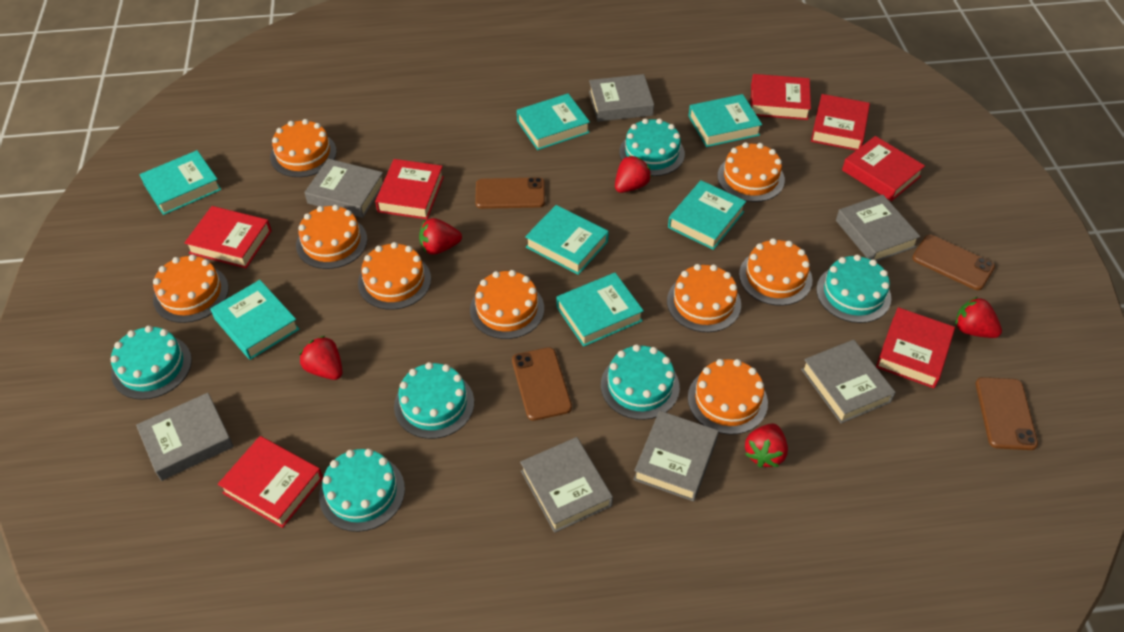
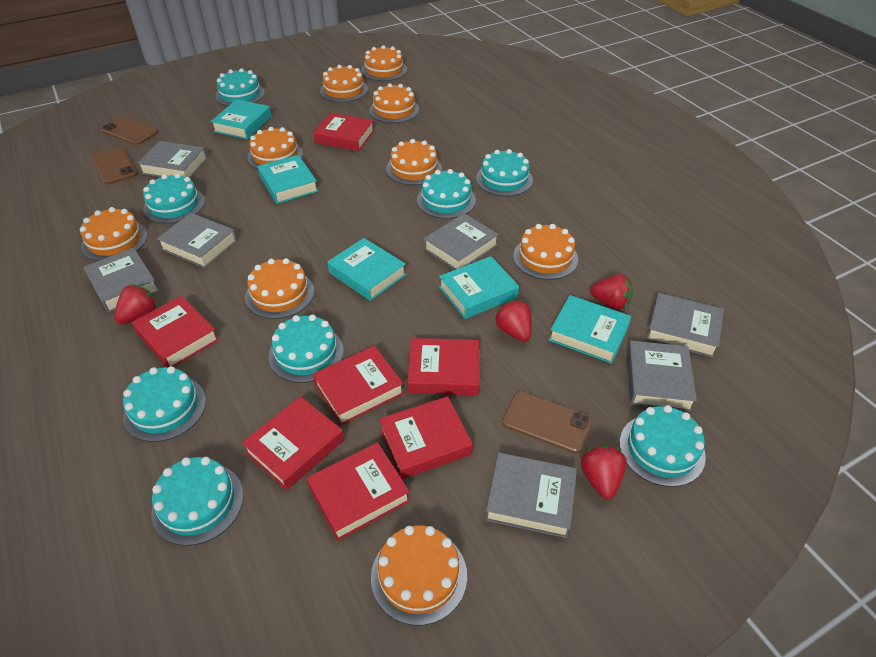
brown phone: [475,177,545,209] [512,347,572,421] [912,235,995,290] [976,377,1038,450] = 4 -> [92,147,137,184] [101,117,158,145] [502,391,592,453] = 3
red strawberry: [300,336,343,380] [419,218,462,255] [615,155,651,193] [745,423,788,468] [956,297,1002,338] = 5 -> [114,284,158,324] [495,300,532,342] [581,445,627,499] [590,274,633,310] = 4
turquoise book: [140,150,221,215] [210,280,299,360] [517,94,590,150] [525,205,609,275] [557,273,644,347] [668,180,746,250] [689,94,762,147] = 7 -> [211,99,271,139] [258,155,318,204] [327,238,406,301] [439,256,519,319] [549,295,632,364] = 5
turquoise cake: [110,326,192,400] [319,449,405,532] [394,362,474,439] [601,344,680,420] [619,118,685,176] [816,255,891,323] = 6 -> [123,366,206,442] [143,173,205,224] [151,457,244,546] [216,68,265,106] [269,314,344,383] [417,169,476,219] [476,149,533,196] [620,405,706,487] = 8

